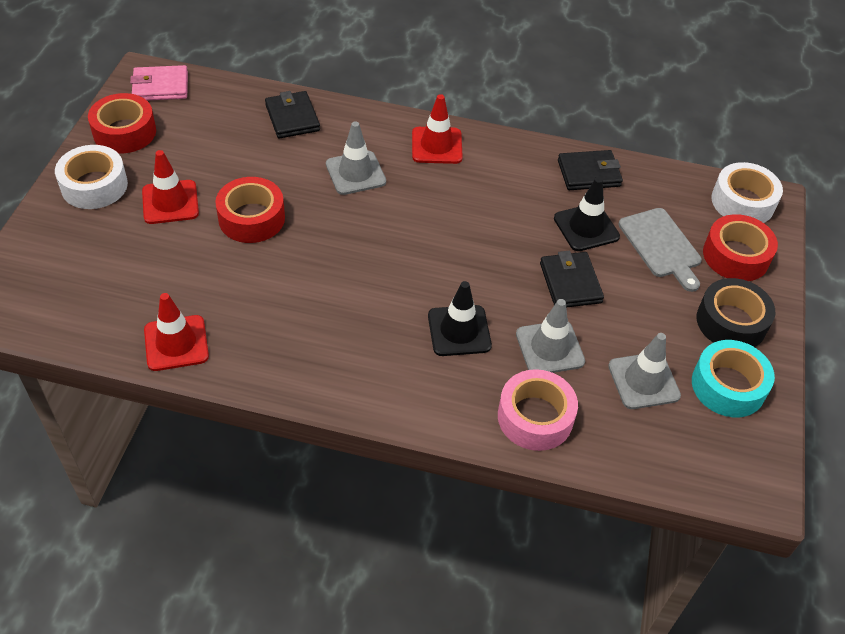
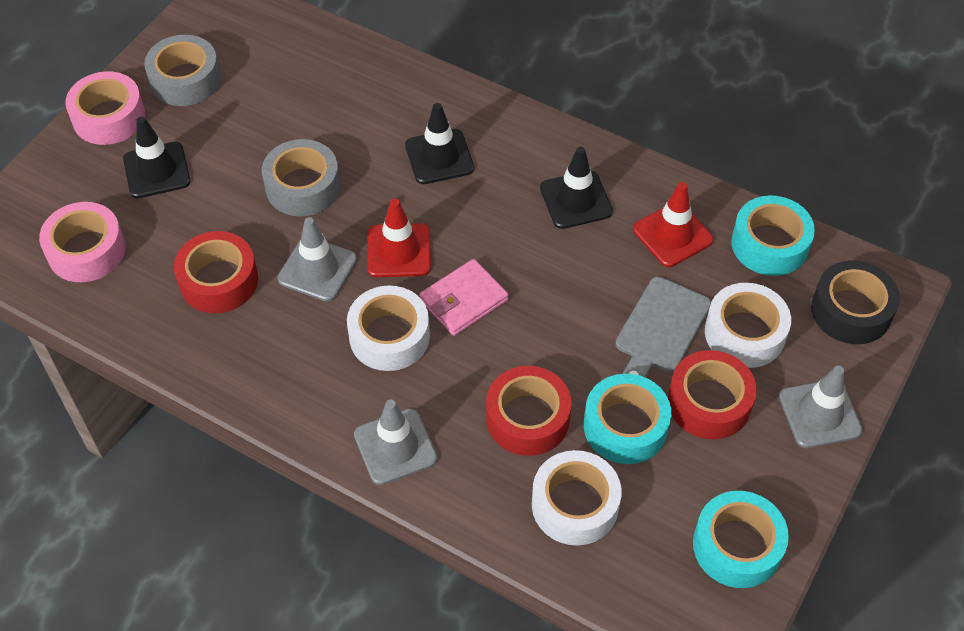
black traffic cone: [428,281,492,356] [554,177,620,251] = 2 -> [123,117,191,198] [405,103,474,184] [540,147,613,229] = 3
black wallet: [265,91,320,139] [540,251,604,308] [558,150,623,190] = 3 -> none = 0
grey tape: none = 0 -> [144,35,221,106] [262,139,340,216] = 2
pink tape: [498,369,578,451] = 1 -> [39,202,126,282] [65,71,145,145] = 2
red traffic cone: [142,150,199,224] [144,293,209,371] [412,94,463,164] = 3 -> [367,198,431,278] [633,182,713,267] = 2
turquoise tape: [692,340,775,417] = 1 -> [584,374,671,464] [693,491,789,588] [731,195,815,276] = 3
white tape: [55,145,128,209] [711,162,783,223] = 2 -> [347,286,430,371] [532,450,622,546] [705,283,791,368] = 3

